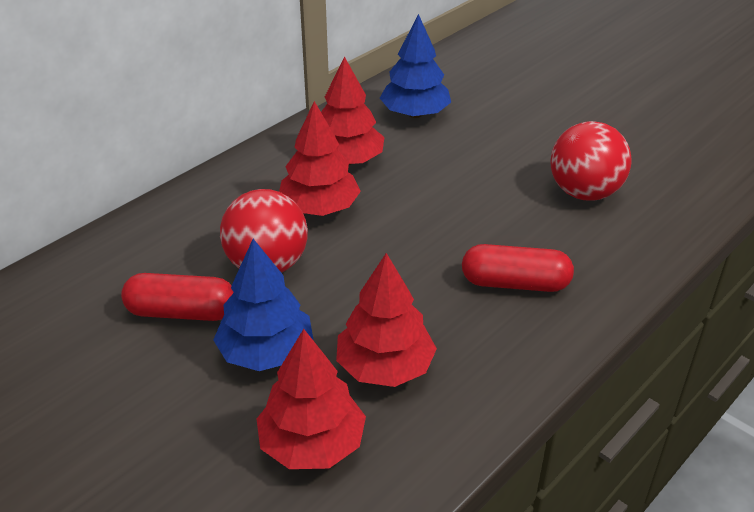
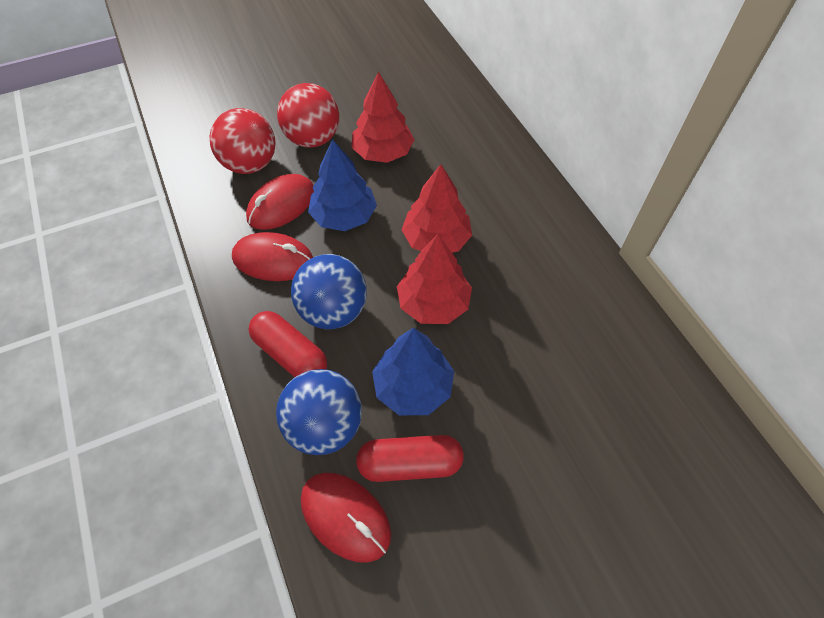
blue ball: none = 0 -> [276,369,362,455] [291,254,367,329] = 2
red mouse: none = 0 -> [232,232,313,281] [246,174,314,230] [301,473,391,562] = 3
red tree: [256,329,366,469] [279,101,361,216] [321,56,384,165] [336,253,437,387] = 4 -> [351,72,415,163] [397,234,472,324] [402,164,472,253] = 3

